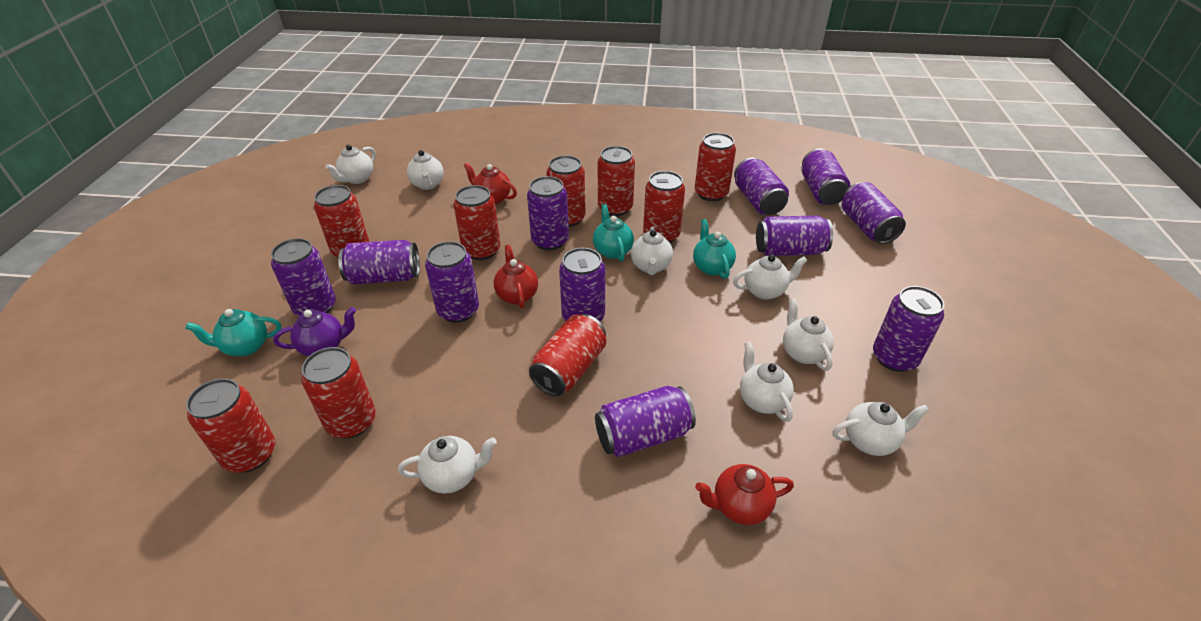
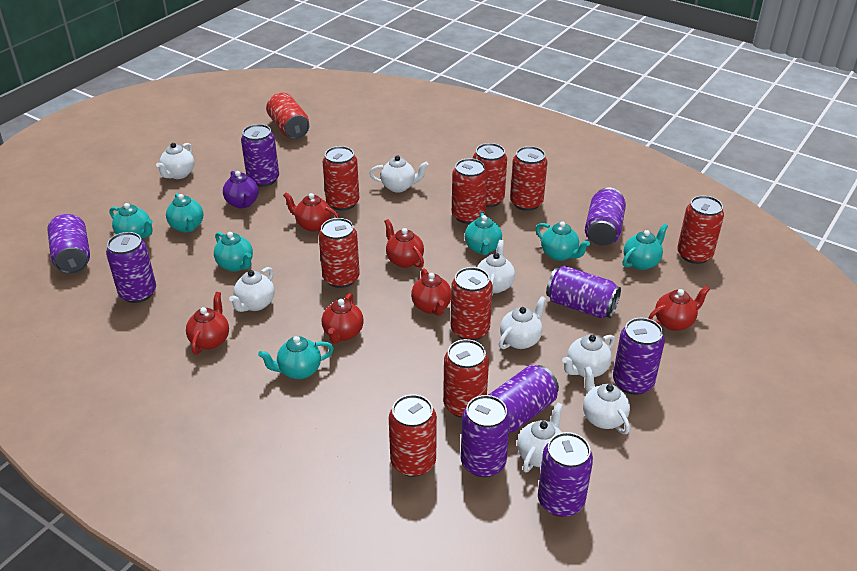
purple can: [271,238,336,316] [338,240,420,284] [425,241,479,323] [527,176,569,250] [559,248,605,322] [595,386,696,457] [734,158,789,215] [756,215,833,256] [801,148,850,205] [841,182,906,244] [873,286,944,372] = 11 -> [47,214,90,274] [106,232,156,303] [241,124,279,187] [461,395,510,477] [489,365,559,432] [538,432,593,517] [546,266,621,318] [585,188,626,246] [613,318,665,395] = 9
red can: [186,378,276,472] [301,347,376,438] [314,185,370,257] [453,185,500,260] [529,314,606,396] [546,155,585,227] [598,146,635,216] [643,171,685,243] [695,133,736,201] = 9 -> [266,93,309,139] [319,218,360,288] [323,146,359,211] [389,394,437,477] [443,339,489,418] [451,267,493,340] [452,158,488,224] [473,143,507,207] [510,146,547,211] [677,196,724,264] = 10
red teapot: [463,162,517,204] [494,245,538,308] [695,464,794,525] = 3 -> [186,292,229,354] [283,192,339,232] [322,293,364,344] [384,219,424,268] [411,268,451,316] [648,286,710,331] = 6
turquoise teapot: [185,309,281,356] [593,204,634,261] [693,219,736,279] = 3 -> [109,203,153,239] [166,193,203,232] [214,232,253,272] [258,336,334,379] [465,212,502,255] [536,221,590,261] [623,224,668,270] = 7

